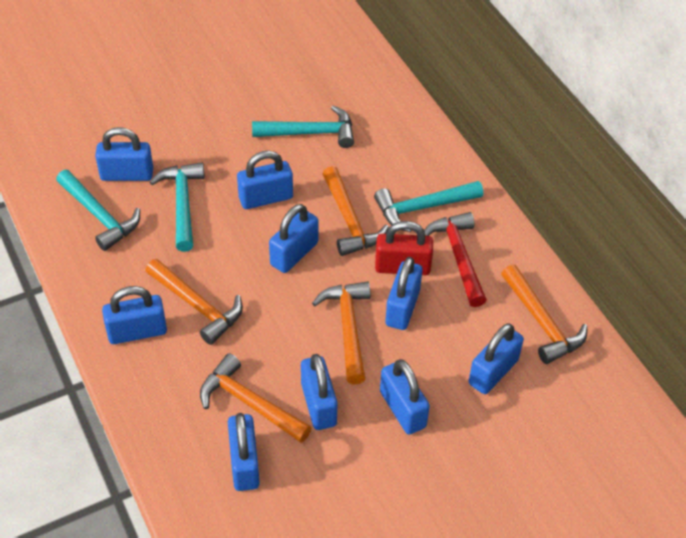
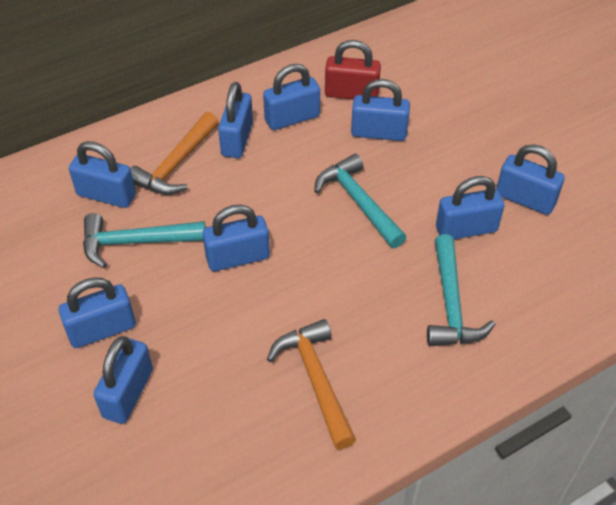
orange hammer: [145,259,243,345] [200,353,312,443] [312,281,370,385] [322,166,389,256] [501,264,587,364] = 5 -> [130,112,219,195] [267,319,356,449] = 2
red hammer: [424,212,487,307] = 1 -> none = 0
turquoise hammer: [56,170,140,251] [150,163,205,252] [252,105,354,148] [374,181,483,232] = 4 -> [83,213,206,268] [314,154,407,248] [427,234,495,346] = 3

